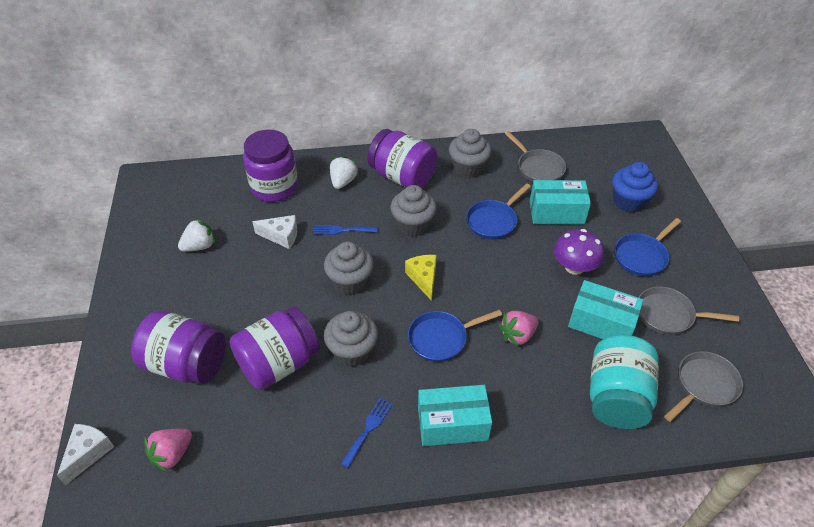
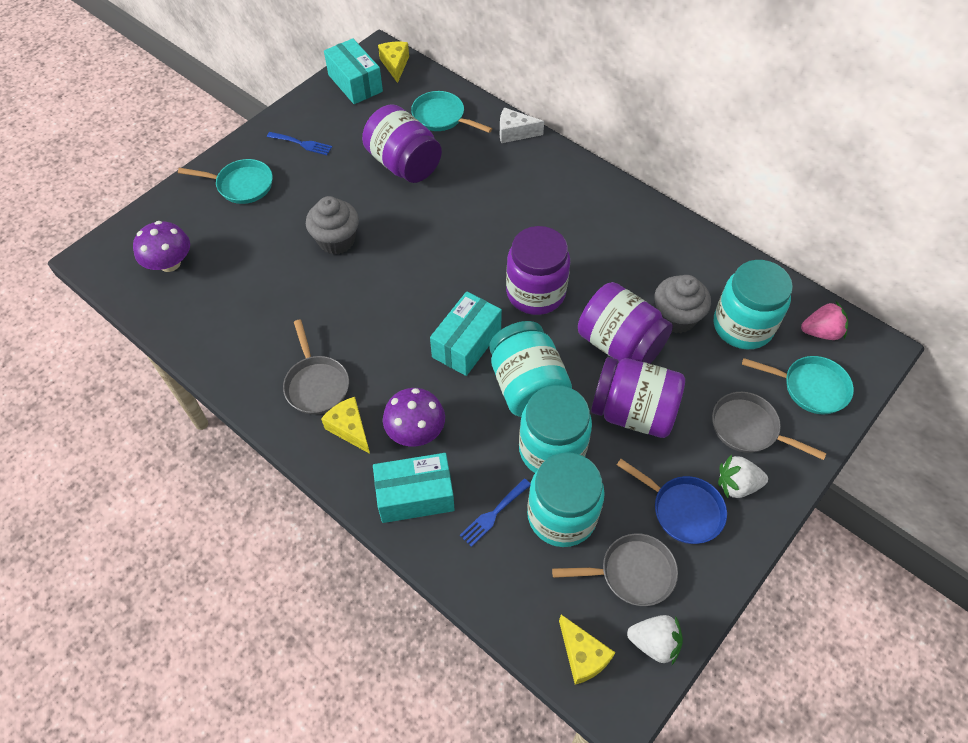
blue cupcake: [612,162,658,213] = 1 -> none = 0
blue pan: [408,310,502,362] [466,183,531,239] [615,218,681,276] = 3 -> [617,459,727,544] = 1
grey cupcake: [324,241,374,295] [324,311,378,367] [390,185,437,237] [449,129,491,178] = 4 -> [306,196,359,255] [654,275,711,333] = 2
pink strawberry: [144,429,192,472] [499,311,539,347] = 2 -> [801,301,848,340] = 1
purple mushroom: [554,229,604,275] = 1 -> [133,221,190,272] [383,388,445,446] = 2
turquoise jar: [590,335,659,429] = 1 -> [489,321,572,417] [519,385,592,473] [527,452,605,547] [714,260,793,349] = 4
turquoise pan: none = 0 -> [178,159,273,204] [411,91,492,133] [742,356,854,415] = 3
white cheese: [57,424,114,485] [252,215,297,249] = 2 -> [500,107,544,143] = 1
yellow cheese: [405,255,437,301] = 1 -> [321,397,370,454] [378,42,409,83] [559,615,616,685] = 3

